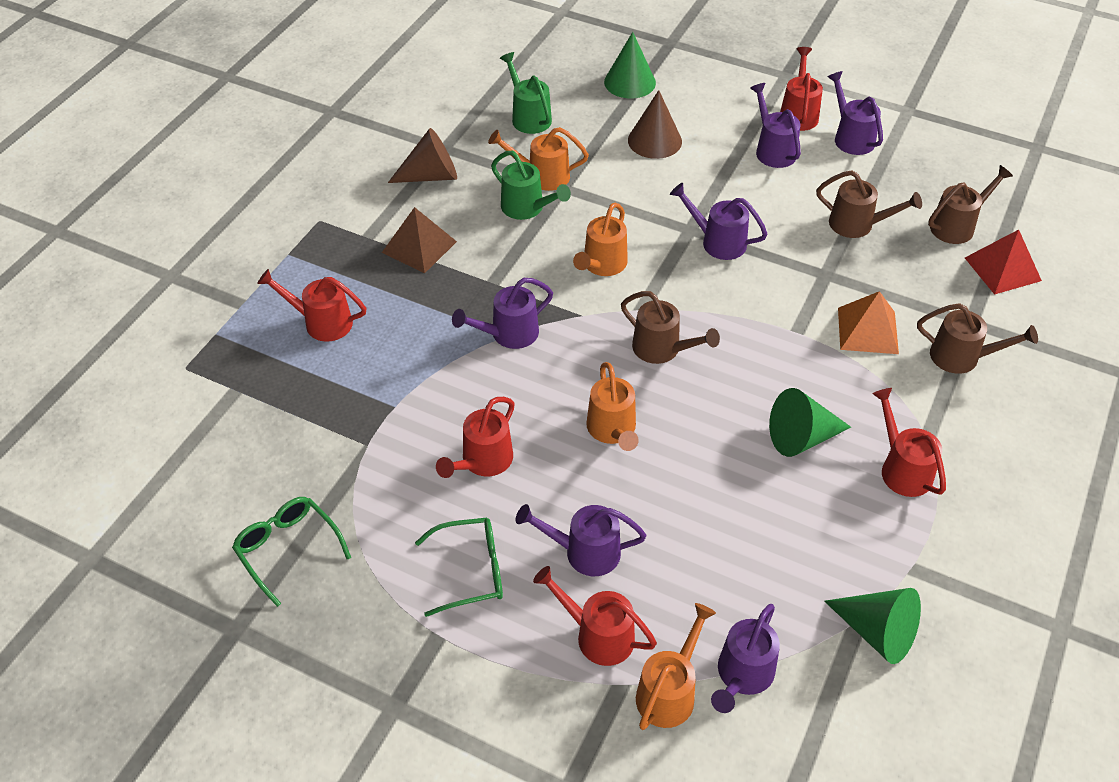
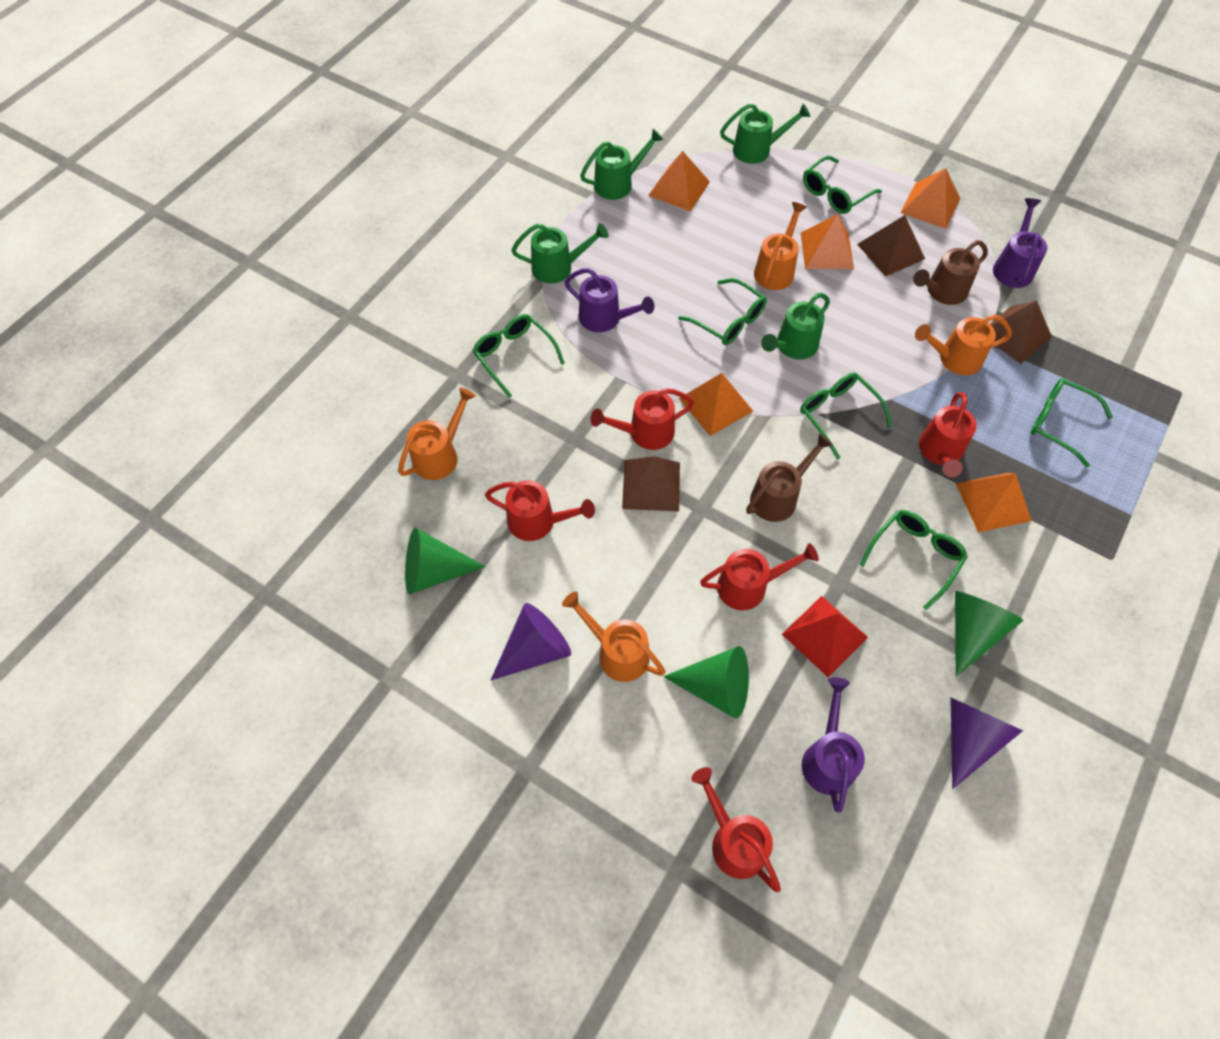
brown cone: [388,128,457,183] [628,90,682,159] = 2 -> none = 0
brown pyramid: [382,207,457,273] = 1 -> [622,456,680,511] [857,215,925,276] [990,300,1052,364] = 3
brown watering can: [621,291,720,364] [816,170,922,238] [917,303,1038,374] [928,165,1013,244] = 4 -> [746,433,833,522] [913,240,988,305] = 2
green glasses: [232,497,351,607] [415,518,503,617] = 2 -> [472,314,565,398] [678,278,767,345] [800,372,892,460] [803,156,882,214] [859,510,968,610] [1030,378,1113,467] = 6
green watering can: [491,151,571,220] [500,52,552,134] = 2 -> [511,223,609,284] [580,129,664,200] [720,104,810,164] [761,293,830,359] = 4
orange pyramid: [838,291,899,354] = 1 -> [648,151,710,211] [679,373,753,436] [801,214,854,269] [901,168,960,229] [956,473,1032,532] = 5
purple cone: none = 0 -> [491,603,571,680] [950,697,1023,789] = 2
purple watering can: [452,278,553,349] [516,504,646,576] [670,183,767,260] [711,604,780,713] [750,83,801,168] [827,71,883,155] = 6 -> [565,268,654,333] [802,677,865,813] [993,198,1047,288] = 3

